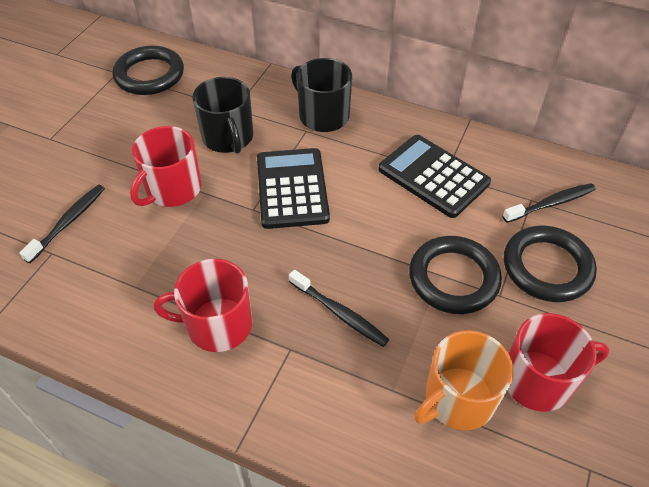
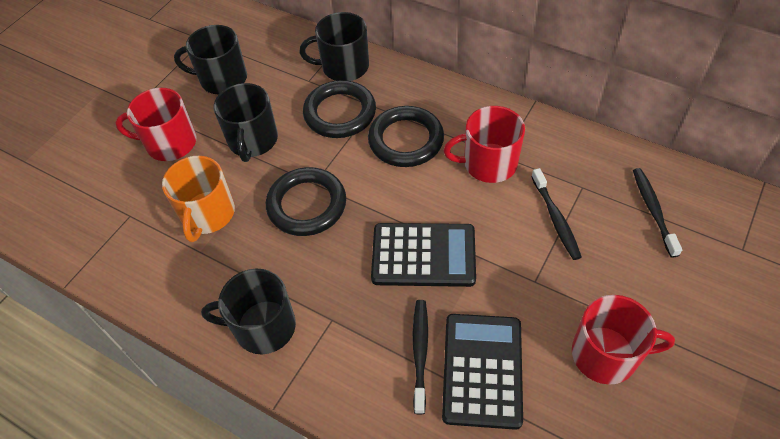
black mug: [192,77,253,154] [291,58,352,132] = 2 -> [174,25,247,94] [201,269,296,354] [214,83,278,162] [300,12,369,81] = 4

